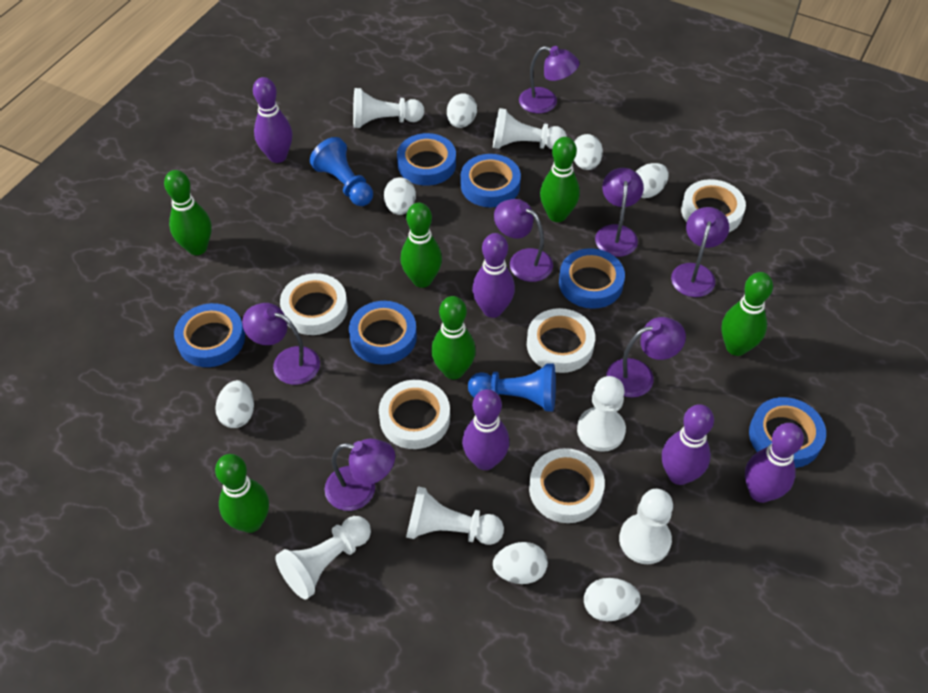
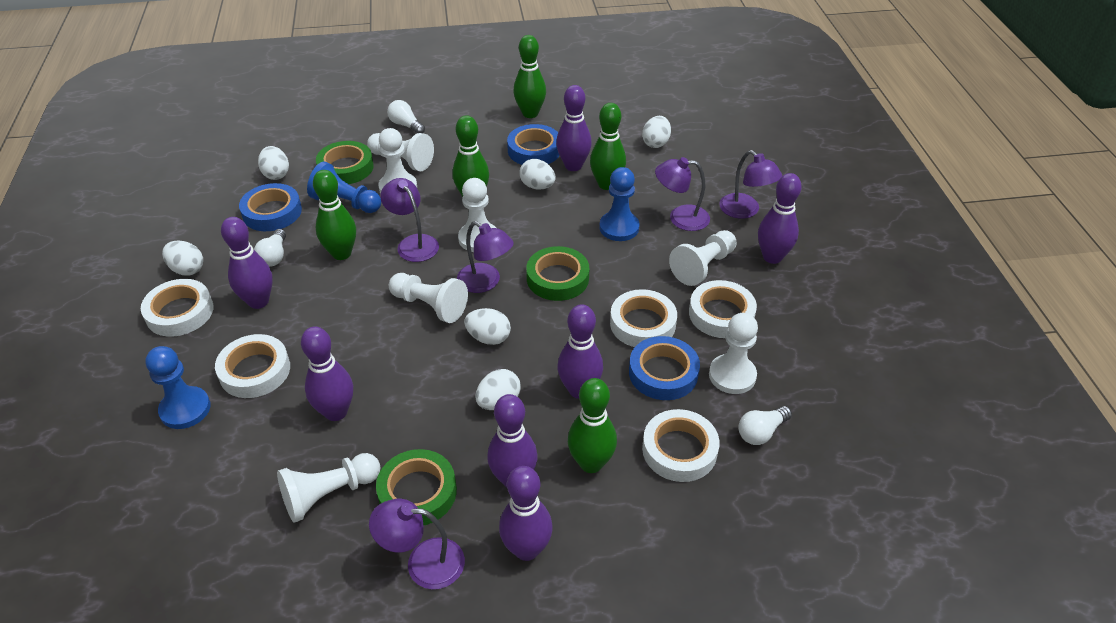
blue pawn: [310,137,373,206] [468,364,556,411] = 2 -> [145,346,211,429] [307,162,381,213] [599,167,640,241] = 3
blue tape: [174,303,245,367] [349,301,417,365] [397,133,456,186] [461,154,521,207] [559,248,625,309] [749,397,826,468] = 6 -> [239,183,302,231] [507,124,560,165] [629,336,700,400] = 3
green bowling pin: [164,170,212,255] [215,454,269,533] [400,203,442,288] [431,296,476,379] [540,137,580,222] [721,272,773,356] = 6 -> [313,170,356,260] [452,115,489,197] [513,35,546,118] [568,378,617,473] [590,103,626,190] = 5
green tape: none = 0 -> [316,141,374,184] [376,449,457,526] [526,246,589,301] = 3
purple bowling pin: [253,77,292,163] [462,389,510,470] [472,233,515,318] [662,404,714,485] [745,423,804,503] = 5 -> [221,217,273,309] [301,327,353,421] [487,394,538,487] [499,466,553,561] [556,85,592,171] [557,304,603,399] [758,173,802,264] = 7
purple lamp: [242,303,320,385] [325,439,395,511] [494,199,553,282] [519,46,579,113] [595,168,644,257] [607,317,686,398] [671,207,729,297] = 7 -> [369,499,465,589] [380,178,439,262] [457,221,514,293] [655,157,710,231] [719,150,782,219] = 5
white egg: [215,380,254,428] [384,177,416,215] [447,93,477,128] [493,542,548,584] [574,134,603,170] [584,578,640,621] [635,163,669,198] = 7 -> [162,241,203,276] [258,146,289,180] [464,308,511,345] [475,369,521,410] [519,159,556,190] [642,116,671,148] = 6
white light bulb: none = 0 -> [254,229,286,267] [387,100,425,133] [738,406,792,445] = 3
white pawn: [275,516,371,600] [353,88,424,128] [406,486,504,545] [493,108,567,149] [577,376,626,452] [619,489,673,564] = 6 -> [277,453,381,523] [367,133,434,171] [378,128,417,193] [389,273,468,323] [458,178,496,252] [669,230,736,286] [709,313,758,394] = 7

